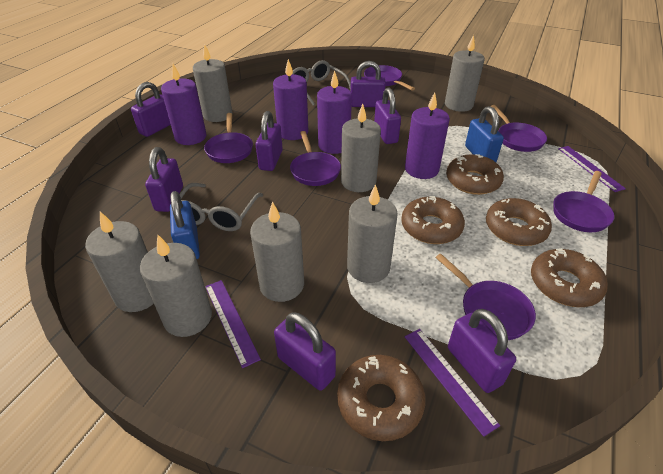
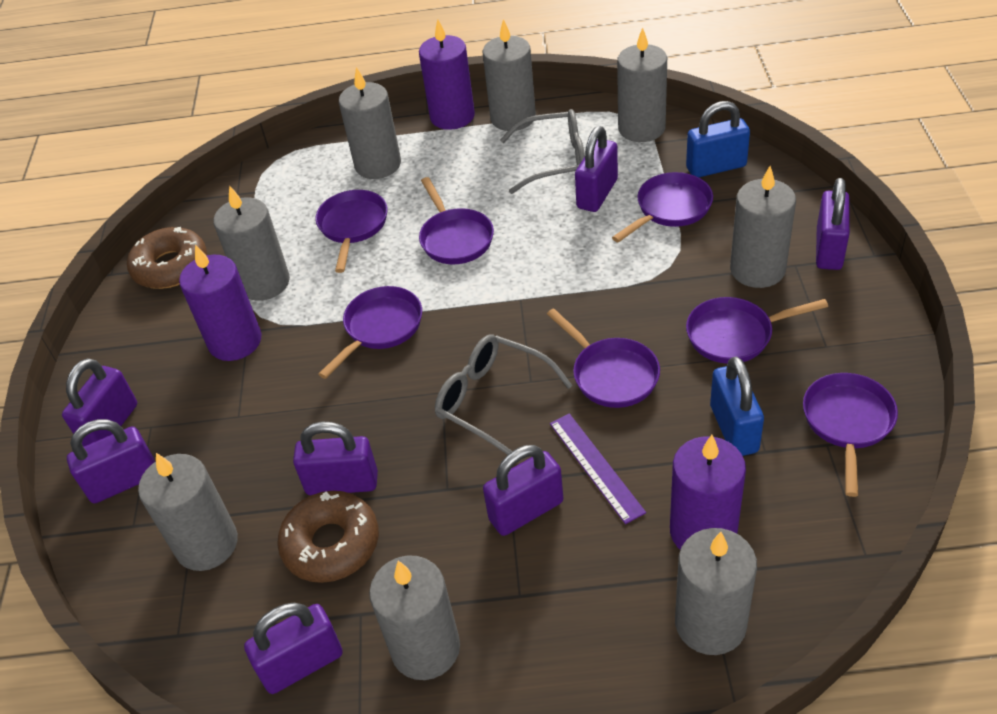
brown donut: [337,355,425,441] [401,196,465,244] [446,154,504,195] [486,198,552,246] [531,248,608,307] = 5 -> [127,227,207,289] [277,491,379,583] = 2
grey candle: [85,212,154,312] [140,235,212,337] [193,44,232,122] [250,201,304,302] [341,104,381,192] [347,184,398,283] [445,35,485,112] = 7 -> [138,453,238,571] [213,185,290,301] [339,67,401,179] [369,555,460,680] [483,19,536,131] [617,27,667,142] [675,528,757,655] [730,166,796,288] = 8
purple candle: [161,64,206,145] [273,59,308,140] [317,70,352,154] [405,92,450,179] = 4 -> [179,245,262,361] [419,19,475,130] [670,435,746,550] = 3
purple pan: [204,113,253,163] [290,131,341,186] [364,65,415,91] [435,254,536,340] [491,105,547,152] [553,171,615,232] = 6 -> [315,190,387,273] [318,286,422,379] [419,177,494,264] [547,308,660,408] [612,172,713,243] [686,297,828,364] [803,373,898,497] = 7
purple ruler: [205,280,261,368] [405,329,500,437] [558,146,626,192] = 3 -> [550,413,646,524] = 1

